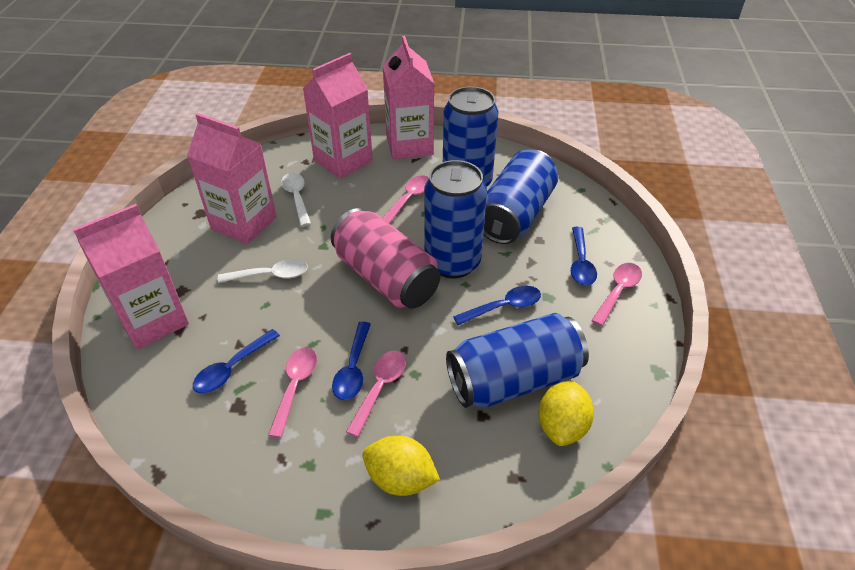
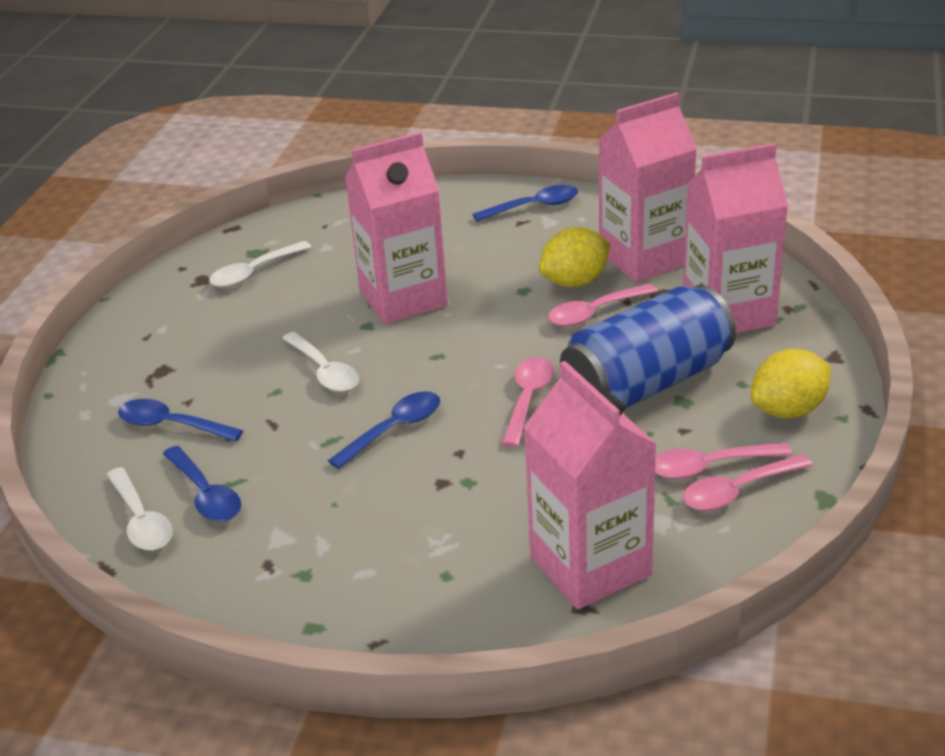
blue can: [424,160,487,278] [443,86,498,187] [446,313,589,408] [483,149,559,244] = 4 -> [560,285,736,408] = 1
pink can: [331,208,440,309] = 1 -> none = 0
white spoon: [218,259,308,283] [281,173,311,226] = 2 -> [106,467,173,551] [209,241,311,288] [282,332,359,392] = 3

